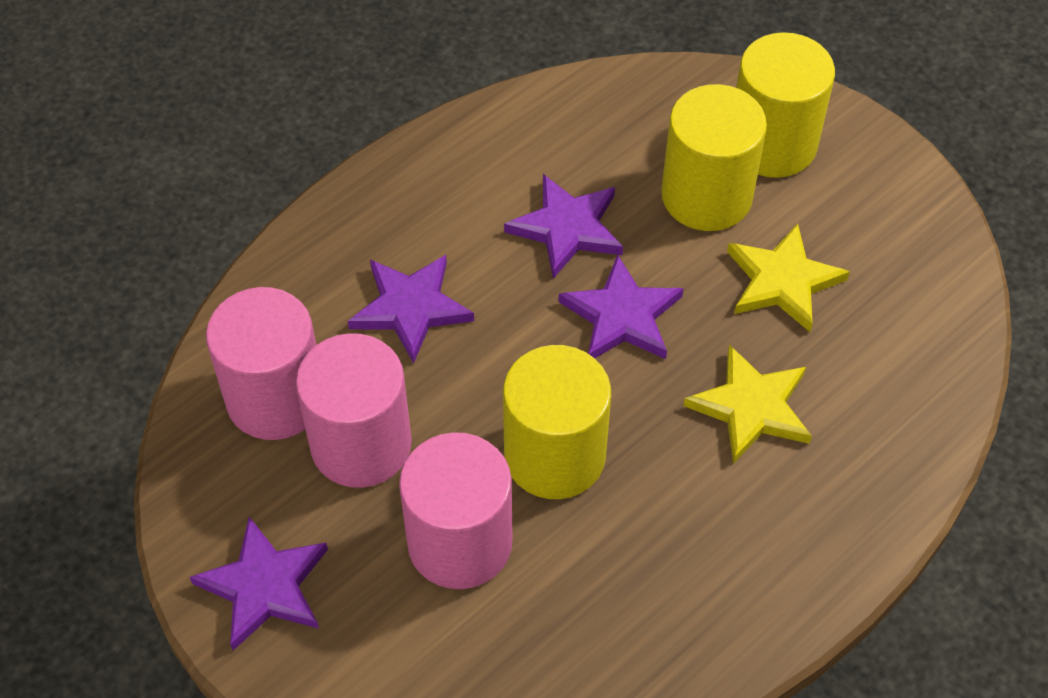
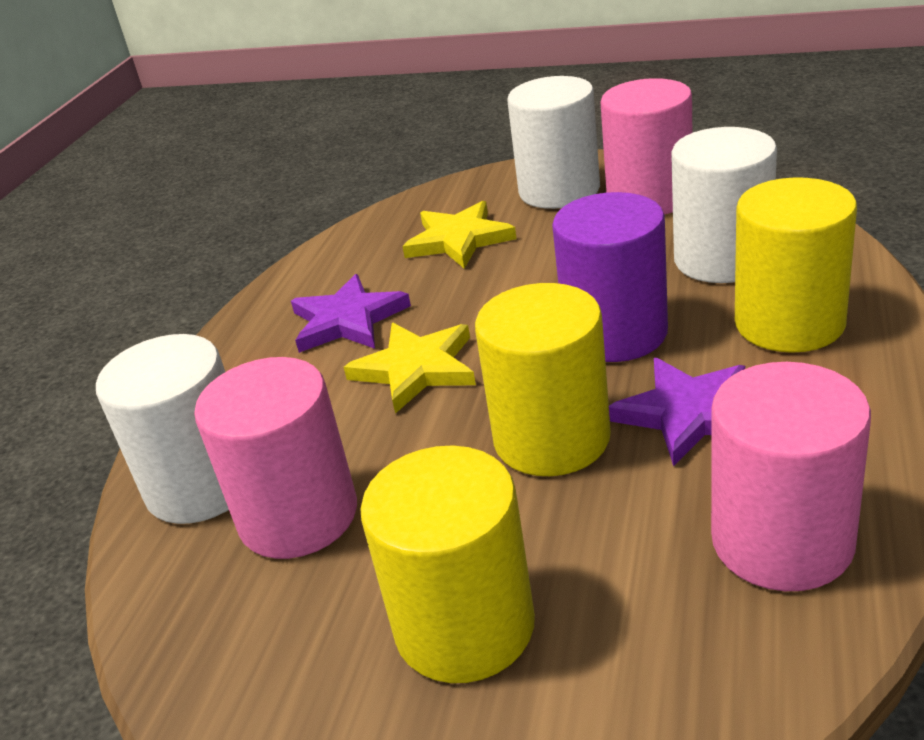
purple cylinder: none = 0 -> [552,192,668,362] = 1
purple star: [190,517,328,651] [348,255,474,364] [504,174,623,278] [559,254,684,359] = 4 -> [291,274,411,353] [609,358,745,466] = 2
white cylinder: none = 0 -> [96,334,229,524] [507,76,600,209] [671,127,777,283] = 3

